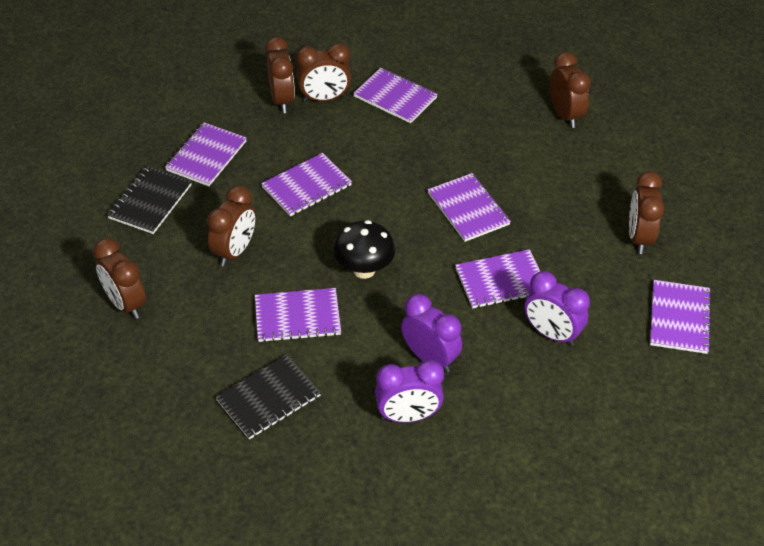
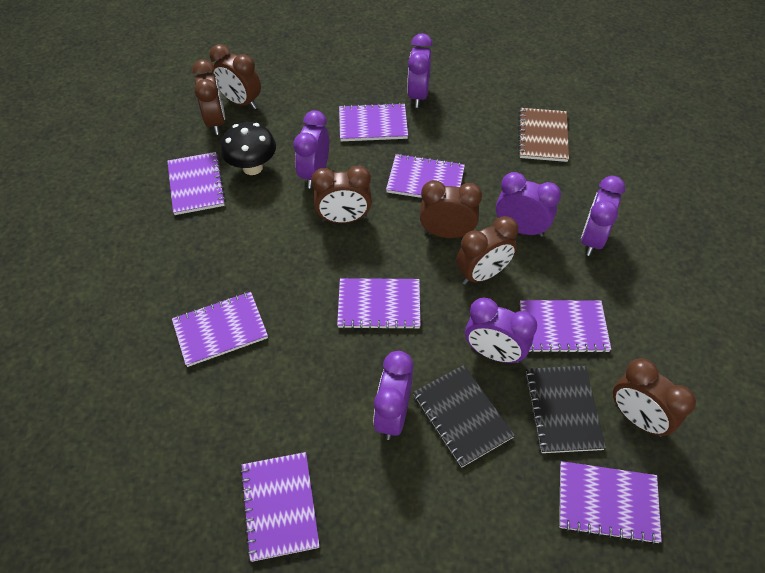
brown notebook: none = 0 -> [518,108,569,162] = 1
purple clock: [375,360,444,423] [401,294,462,372] [524,271,590,346] = 3 -> [294,110,329,188] [373,351,413,440] [407,33,433,108] [465,297,537,363] [496,172,561,237] [581,176,625,256] = 6
purple notebook: [165,123,247,186] [255,288,341,342] [261,153,352,216] [353,68,438,123] [427,173,511,242] [455,249,540,308] [650,280,712,354] = 7 -> [167,152,226,215] [172,292,268,367] [240,452,320,562] [337,278,421,330] [339,103,408,141] [386,154,465,198] [520,300,611,353] [559,461,662,544] = 8

